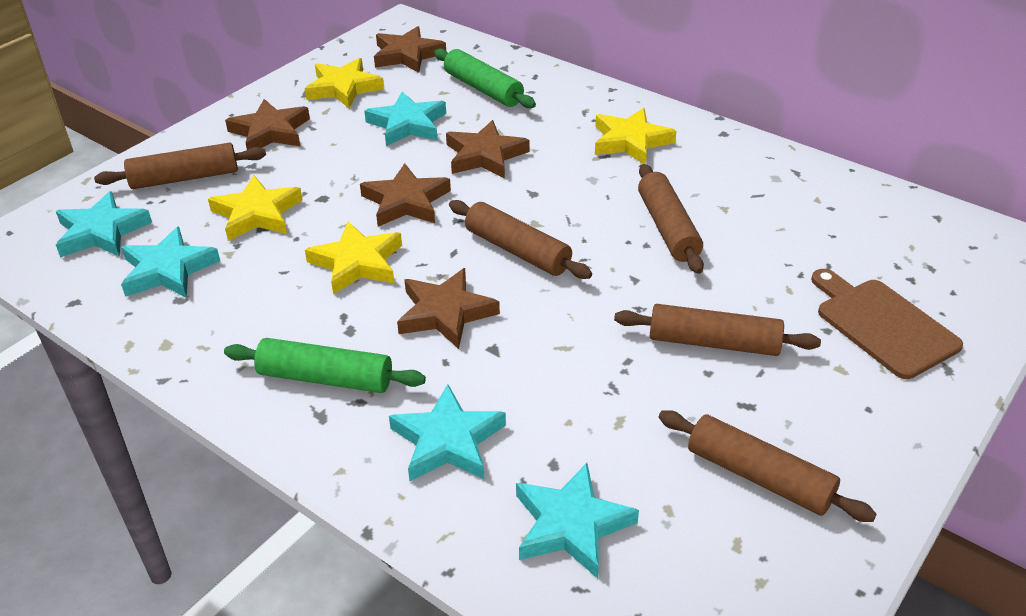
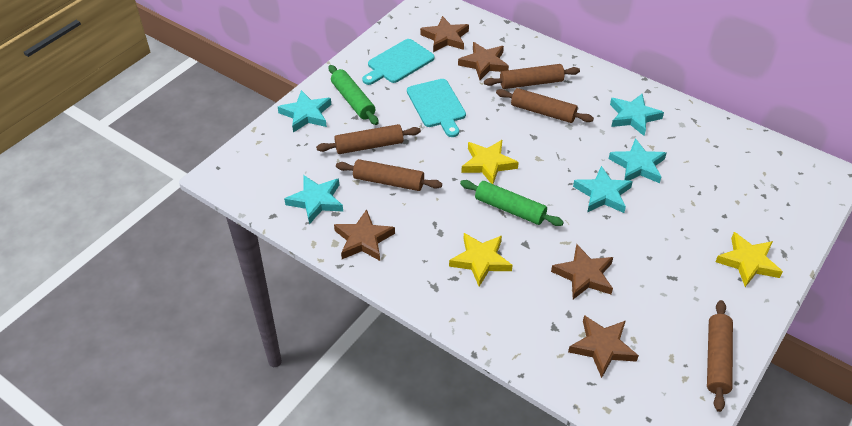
brown cutting board: [811,269,963,379] = 1 -> none = 0
turquoise cutting board: none = 0 -> [362,39,435,85] [407,79,466,137] = 2
yellow star: [208,175,303,241] [305,58,384,109] [305,221,402,295] [595,108,676,164] = 4 -> [449,233,513,287] [461,140,519,184] [716,232,783,287] = 3

